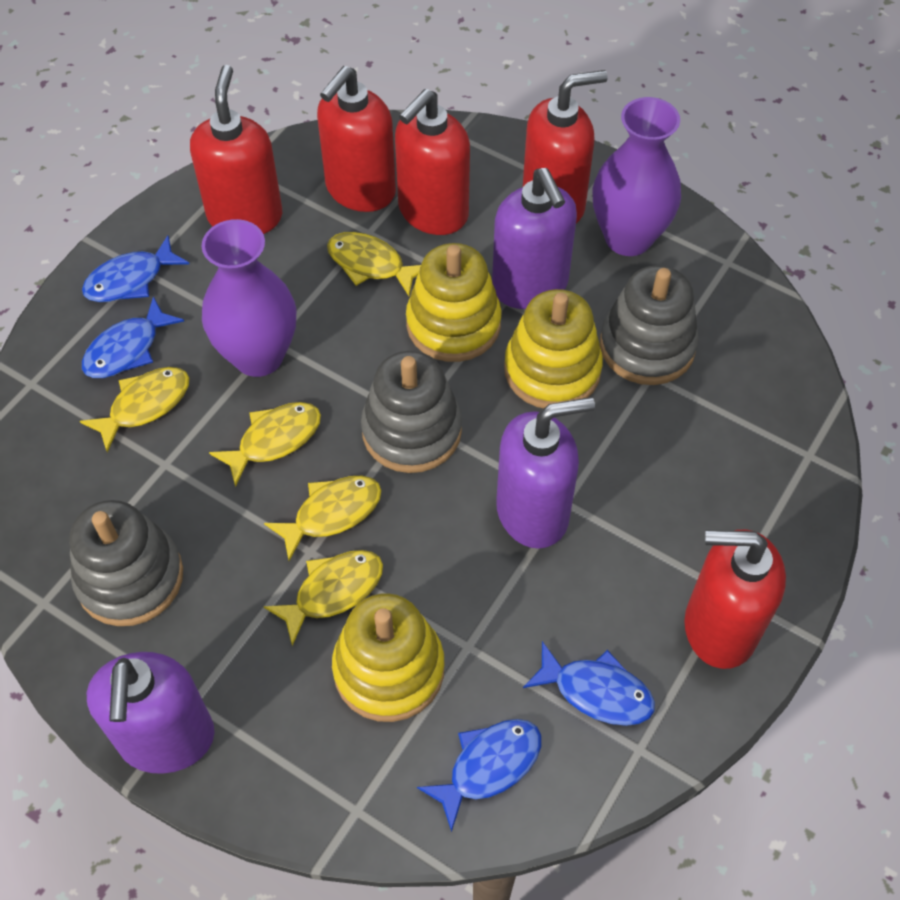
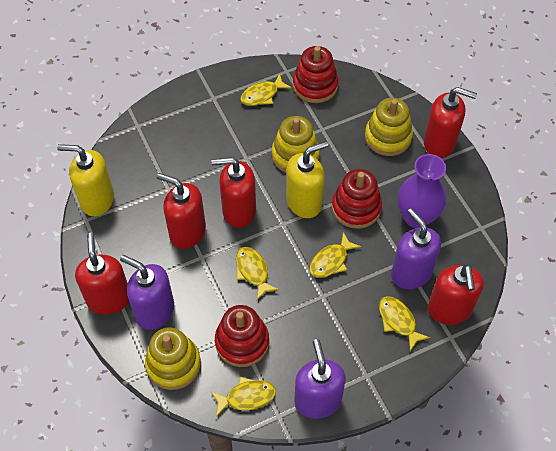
blue fish: [82,235,189,302] [82,296,184,378] [417,719,542,832] [523,641,655,726] = 4 -> none = 0
grey stacking toy: [69,500,183,626] [361,351,462,473] [600,265,699,385] = 3 -> none = 0
purple vase: [202,219,296,377] [593,97,681,256] = 2 -> [398,154,446,228] = 1
red stacking toy: none = 0 -> [215,305,269,367] [293,46,339,103] [332,169,382,229] = 3
yellow soap dispenser: none = 0 -> [57,144,114,216] [286,141,328,218] = 2

